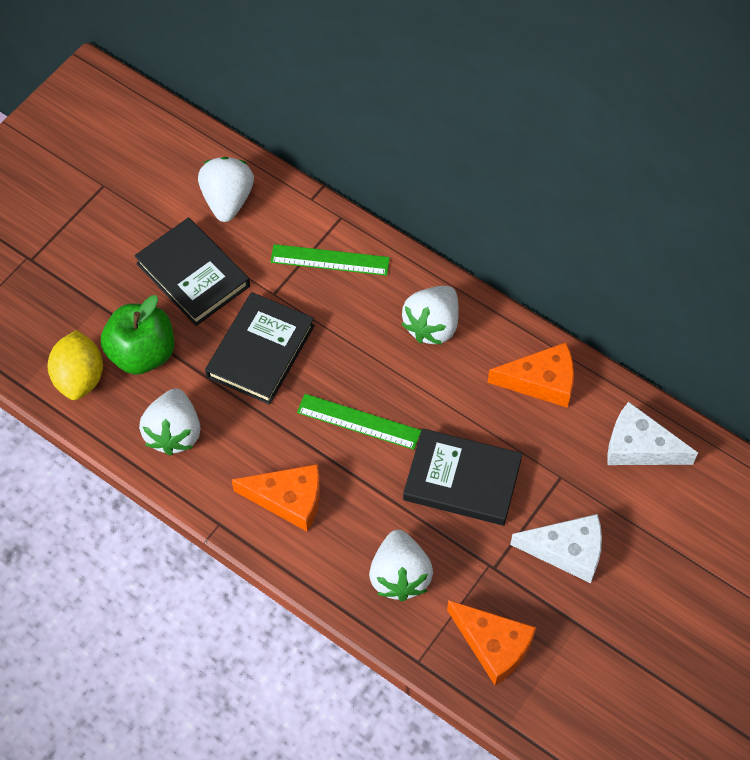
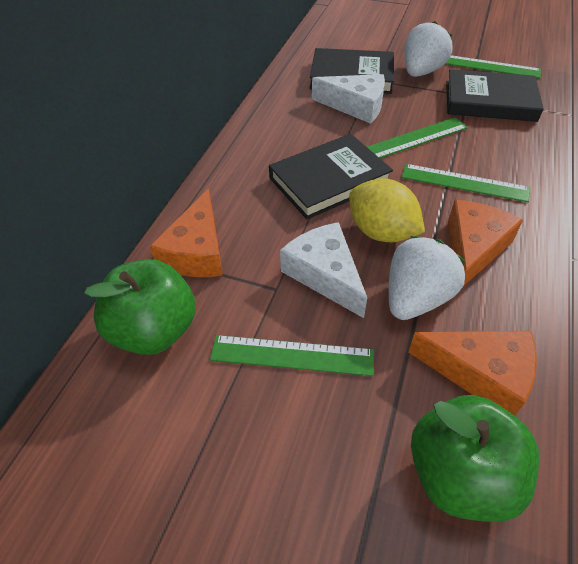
green apple: [101,295,174,375] = 1 -> [84,259,196,355] [411,395,539,522] = 2
green ruler: [270,244,390,276] [297,394,421,450] = 2 -> [210,335,374,376] [367,117,468,158] [402,164,530,202] [445,55,541,79] = 4
white strawberry: [139,389,201,456] [198,157,254,222] [369,530,433,601] [402,286,459,345] = 4 -> [389,236,466,320] [404,21,452,77] = 2

